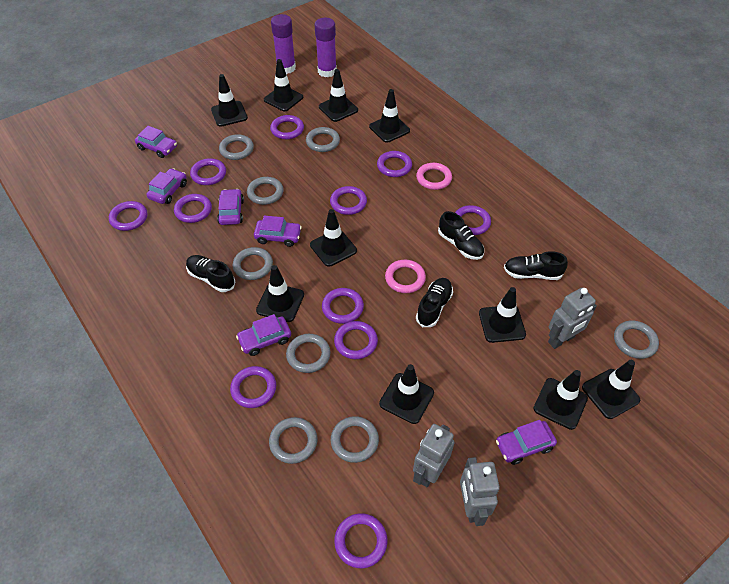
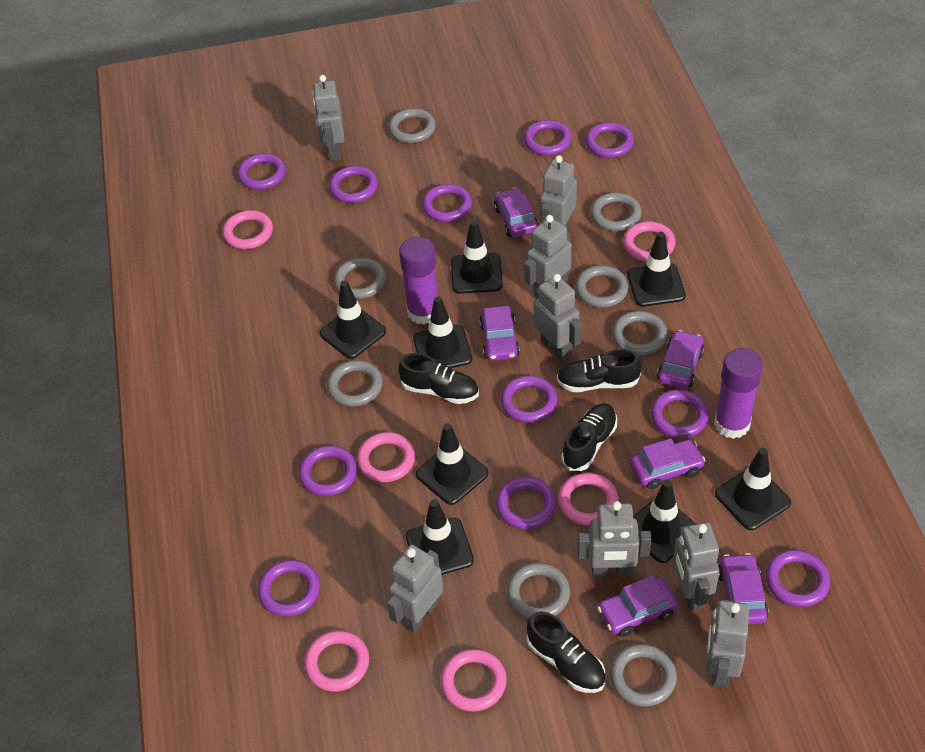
black traffic cone: [211,74,248,127] [256,265,304,322] [264,59,303,111] [310,209,357,267] [319,69,358,122] [369,89,410,143] [379,364,434,424] [479,287,526,343] [533,370,588,430] [582,360,640,419] = 10 -> [320,280,386,359] [406,500,474,575] [413,297,472,368] [416,423,489,505] [451,221,503,294] [627,232,686,307] [633,480,696,563] [715,448,791,530] = 8
grey robot: [413,424,455,487] [460,457,500,526] [548,288,597,349] = 3 -> [312,75,344,161] [387,544,443,633] [524,215,572,298] [534,274,582,362] [540,155,577,227] [578,501,651,577] [673,522,720,611] [706,600,749,688] = 8
pink ring: [385,260,426,293] [416,163,452,190] = 2 -> [223,210,273,249] [304,630,369,692] [357,432,415,482] [440,649,507,712] [558,473,619,525] [623,221,676,261] = 6

